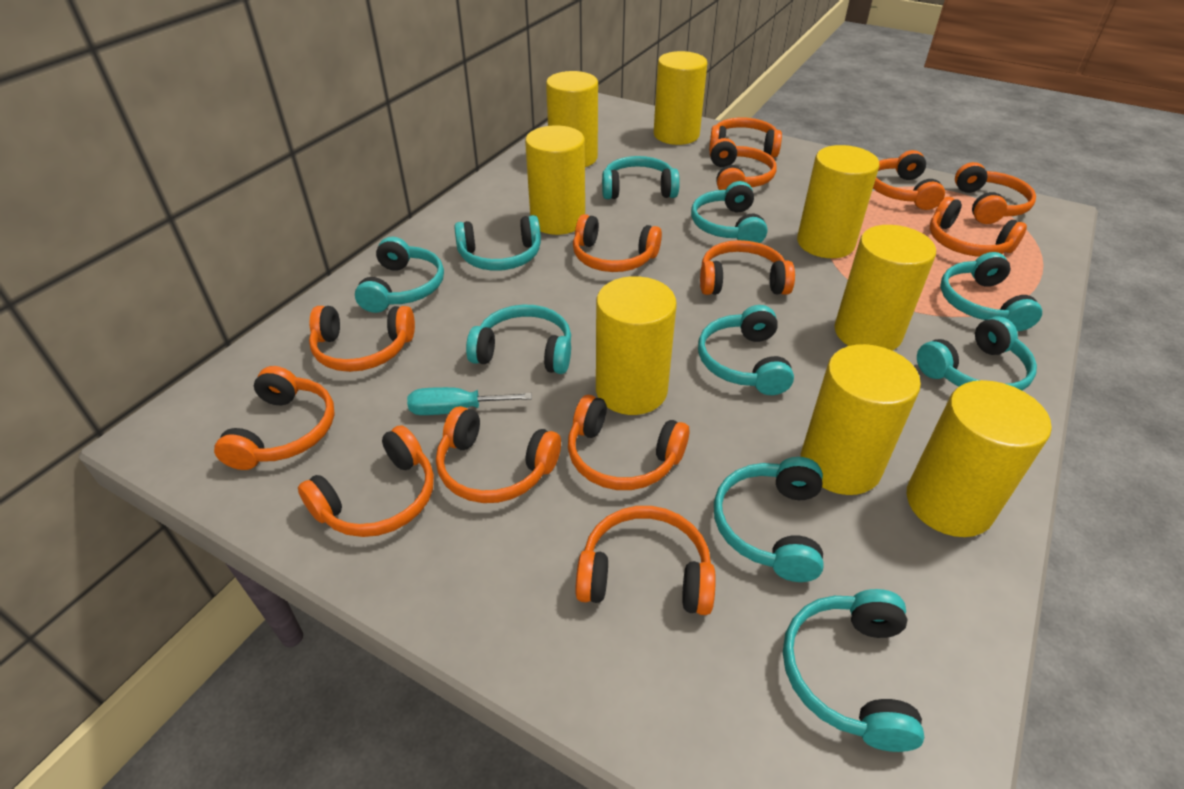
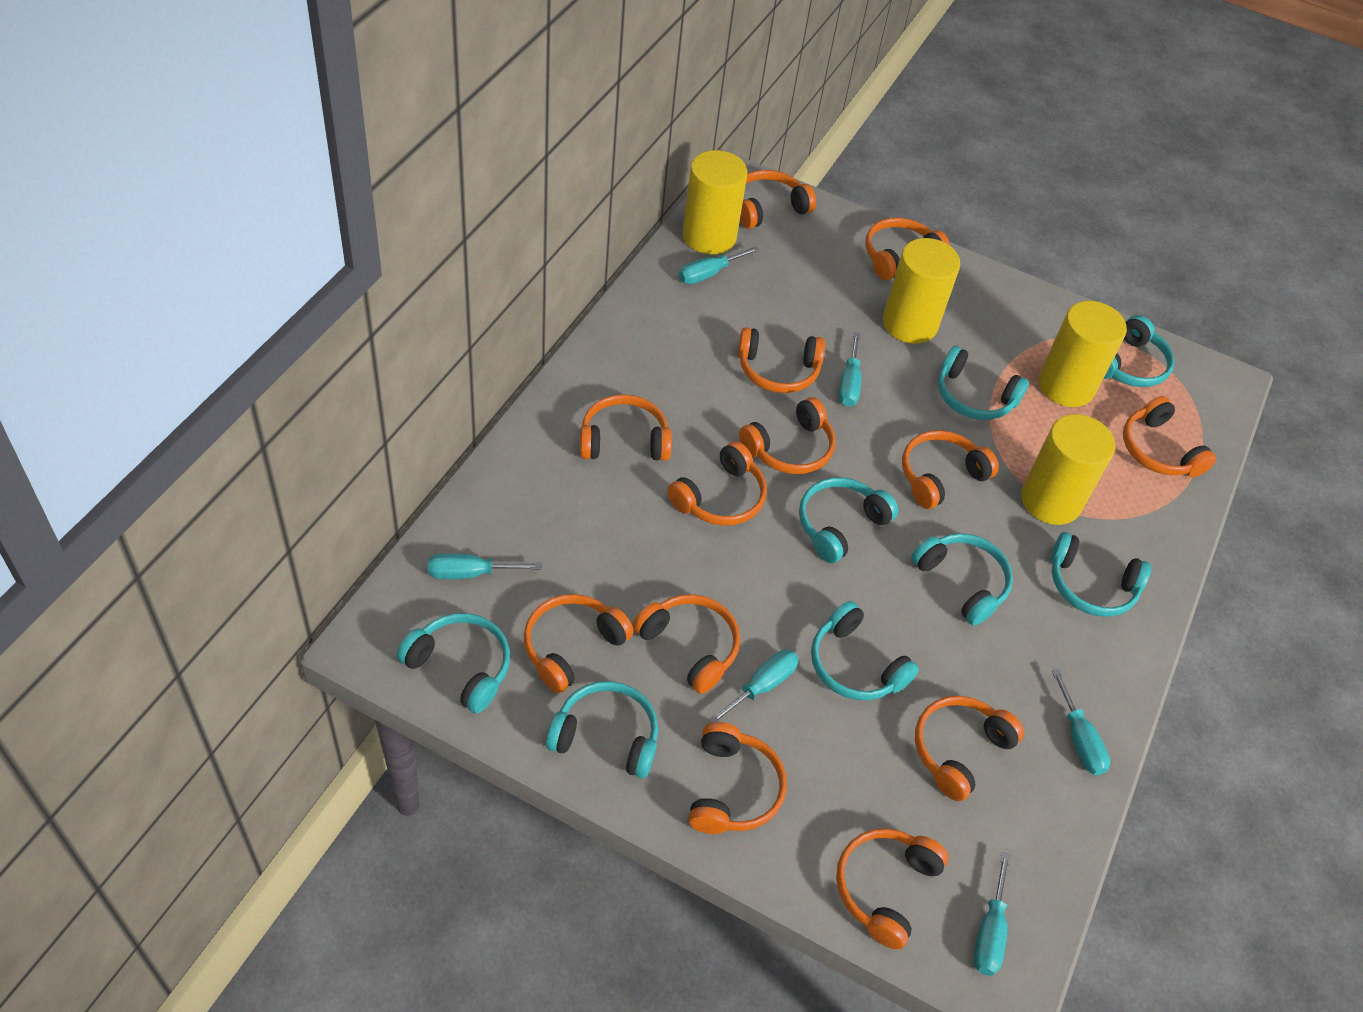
turquoise headphones: [355,237,444,313] [454,215,541,271] [466,304,571,374] [602,156,680,199] [691,181,767,243] [698,305,794,395] [714,457,824,582] [783,589,925,752] [917,316,1037,391] [940,252,1042,331] = 10 -> [397,613,510,713] [546,681,658,778] [799,477,898,563] [811,601,919,700] [911,533,1013,626] [938,346,1029,420] [1050,532,1151,617] [1104,315,1175,387] = 8
turquoise screwdriver: [407,387,532,415] = 1 -> [428,553,541,579] [679,246,759,284] [709,650,799,723] [839,332,861,407] [974,852,1011,976] [1052,669,1110,775] = 6
yellow cylinder: [525,125,585,235] [546,71,598,167] [596,276,677,415] [654,51,707,145] [797,145,879,258] [801,344,921,495] [835,225,936,351] [907,380,1052,537] = 8 -> [682,150,747,255] [883,238,960,344] [1021,414,1115,525] [1038,301,1127,407] = 4

